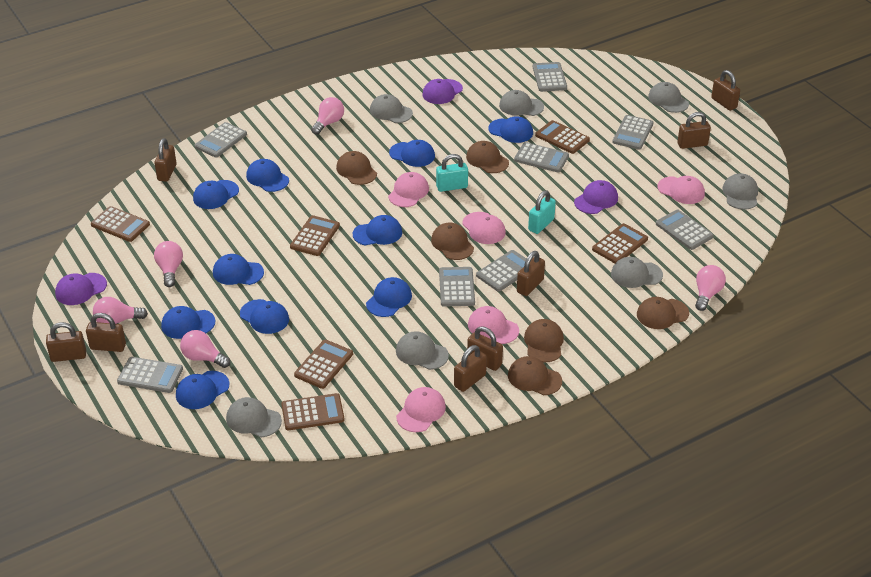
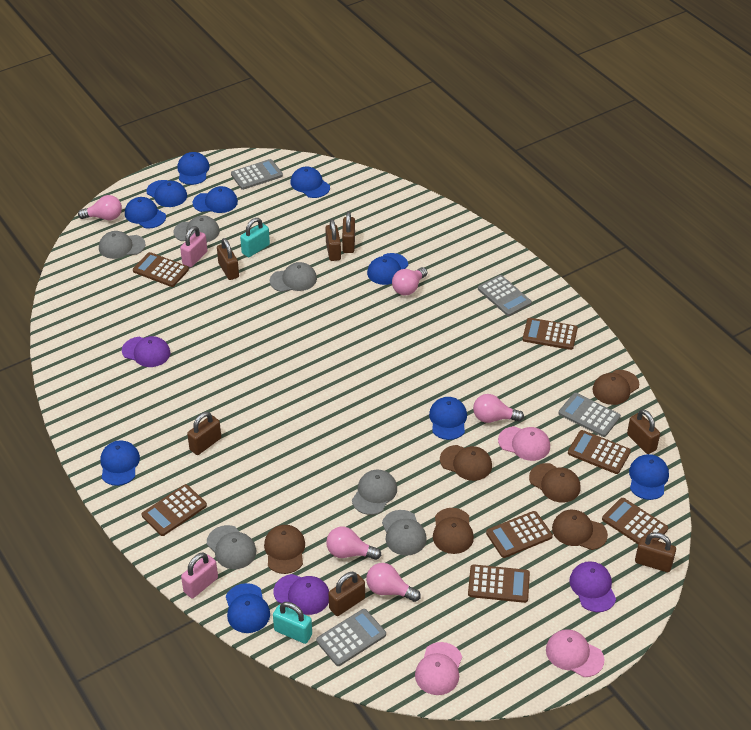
brown calculator: [91,206,150,242] [281,393,344,430] [290,215,340,256] [294,340,353,389] [535,120,590,154] [592,223,648,263] = 6 -> [133,252,189,287] [142,484,207,536] [468,564,530,603] [486,511,553,558] [522,318,578,350] [568,430,631,474] [602,498,668,544] = 7
brown padlock: [46,322,86,362] [86,313,126,352] [154,138,177,182] [454,345,487,392] [467,326,503,371] [517,251,545,296] [677,112,711,149] [711,70,740,111] = 8 -> [187,412,221,455] [217,238,239,280] [325,219,341,261] [329,572,365,616] [342,212,355,253] [627,409,660,454] [635,532,676,572] = 7
grey calculator: [117,357,183,393] [195,122,247,158] [439,267,475,307] [476,250,526,292] [514,142,569,172] [533,62,567,92] [612,115,654,150] [656,210,714,250] = 8 -> [231,159,283,190] [316,609,386,666] [478,275,532,316] [559,393,621,437] = 4
grey cap: [226,397,282,437] [370,94,413,123] [396,331,449,370] [499,90,544,116] [611,257,663,288] [648,82,689,113] [722,173,758,210] = 7 -> [99,231,146,259] [173,215,220,242] [207,525,256,569] [270,262,317,292] [352,470,397,515] [382,510,427,556] = 6
pink cap: [388,172,429,207] [396,387,446,432] [462,212,506,244] [468,306,519,344] [657,176,705,204] = 5 -> [415,642,462,695] [498,426,550,461] [546,629,604,677] = 3
pink padlock: none = 0 -> [180,226,208,267] [181,552,218,598] = 2

